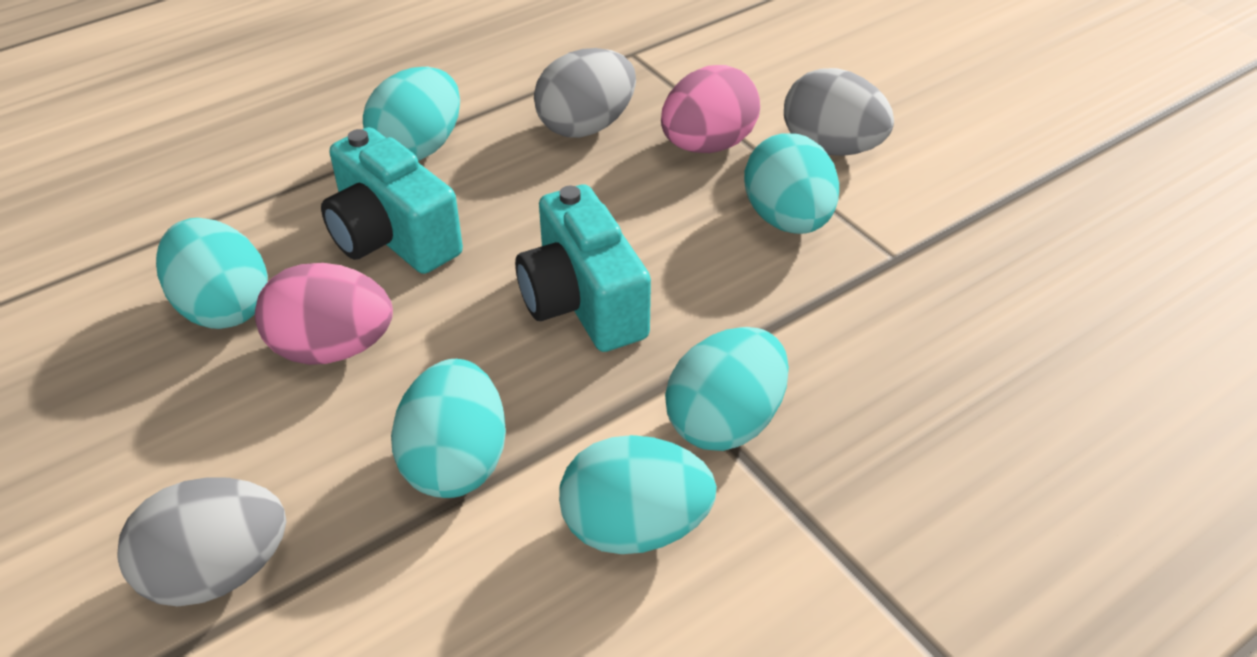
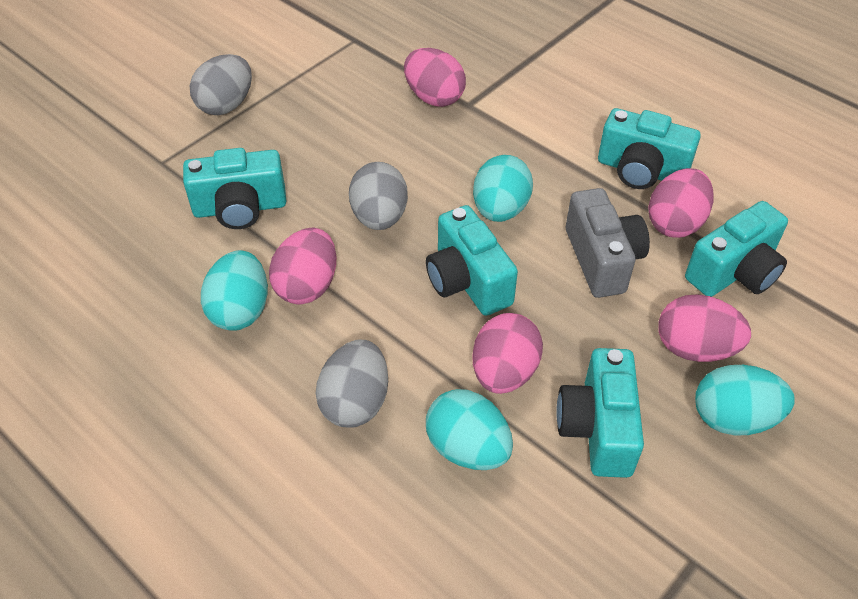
grey camera: none = 0 -> [566,188,650,298] = 1
pink egg: [255,263,393,365] [661,65,760,153] = 2 -> [269,228,336,305] [404,48,466,107] [472,313,543,394] [648,168,714,238] [658,294,751,362] = 5
turquoise camera: [321,127,463,274] [515,185,651,352] = 2 -> [183,148,286,229] [426,205,518,316] [556,348,644,478] [598,108,701,189] [685,201,788,297] = 5
turquoise egg: [156,218,268,329] [363,67,460,161] [391,359,506,498] [559,435,717,554] [665,327,789,451] [744,133,839,234] = 6 -> [201,250,268,331] [426,389,513,470] [473,155,533,222] [695,365,795,435] = 4

